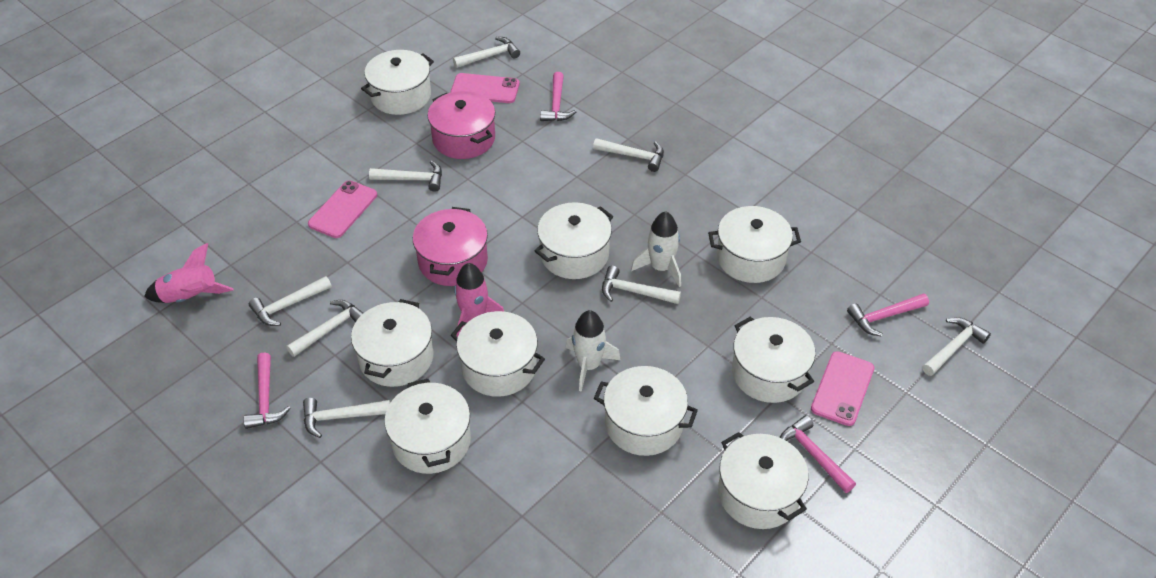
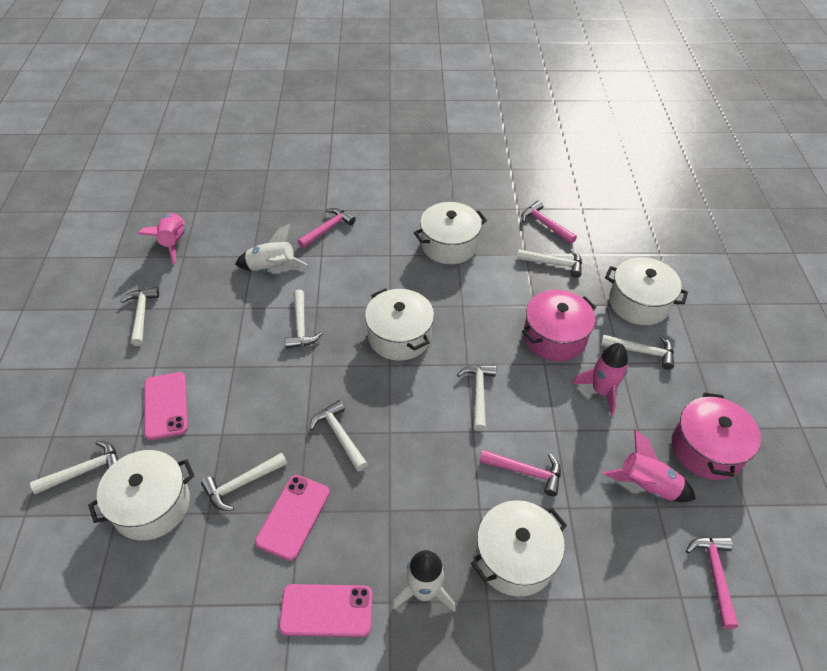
pink rocket: [144,243,234,303] [454,263,504,337] = 2 -> [138,213,185,264] [573,343,628,416] [603,430,696,502] = 3
white pot: [351,299,434,387] [361,50,434,115] [384,379,471,474] [451,311,545,397] [535,202,614,279] [594,366,698,456] [708,206,801,283] [718,432,809,529] [732,316,815,403] = 9 -> [88,450,194,540] [365,288,434,361] [414,202,487,264] [471,500,567,597] [605,257,688,325] = 5

